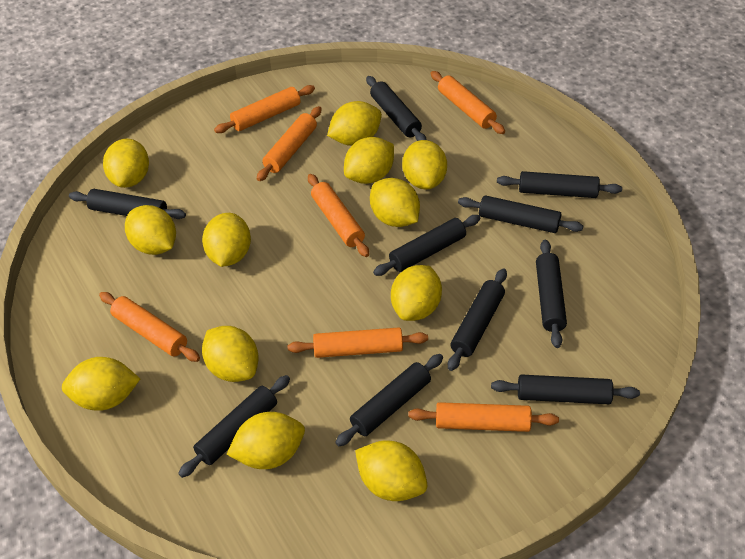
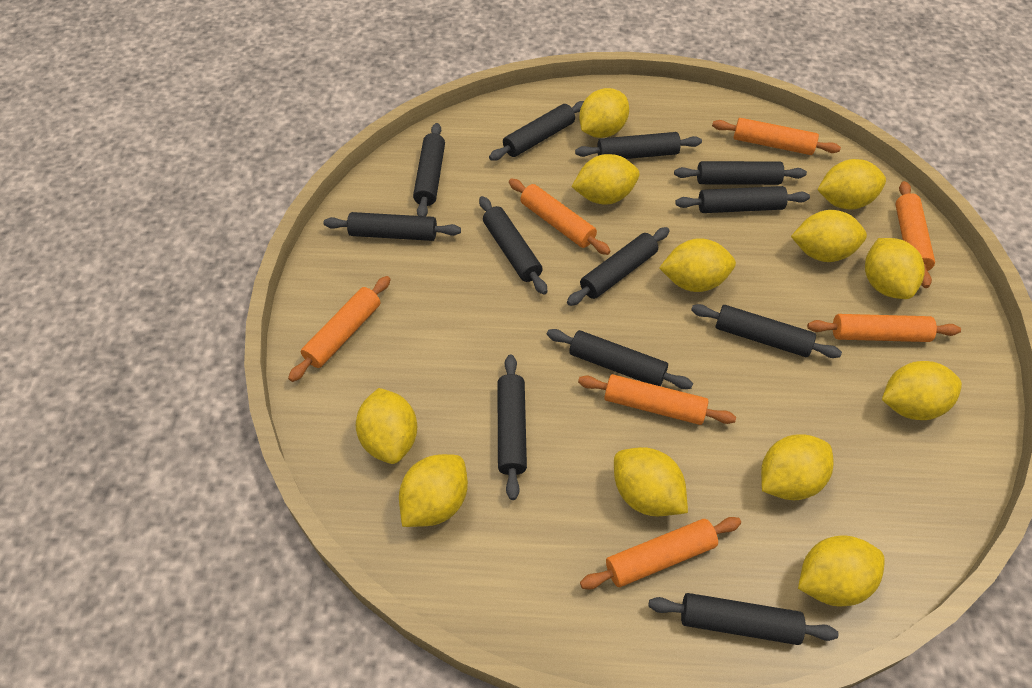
black rolling pin: [69,189,186,219] [178,375,290,478] [335,354,443,446] [366,76,427,141] [373,215,480,276] [448,268,507,371] [458,195,583,233] [491,374,640,404] [497,171,622,198] [536,240,567,348] = 10 -> [324,212,461,241] [413,123,445,216] [479,196,547,295] [489,101,584,161] [497,354,527,500] [547,329,693,389] [567,227,670,306] [575,132,702,159] [648,593,839,645] [674,161,807,185] [675,186,810,213] [691,304,842,358] = 12

